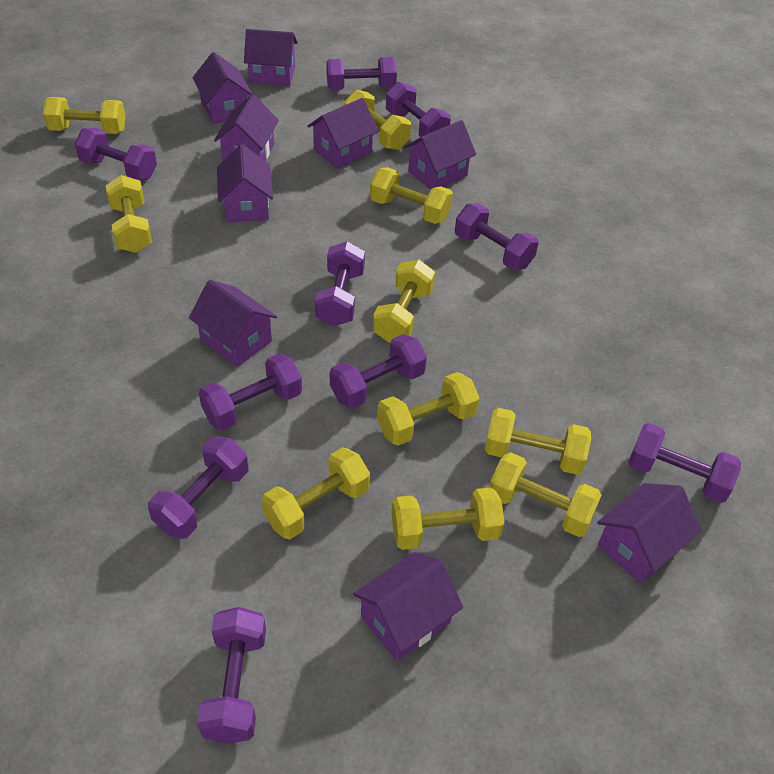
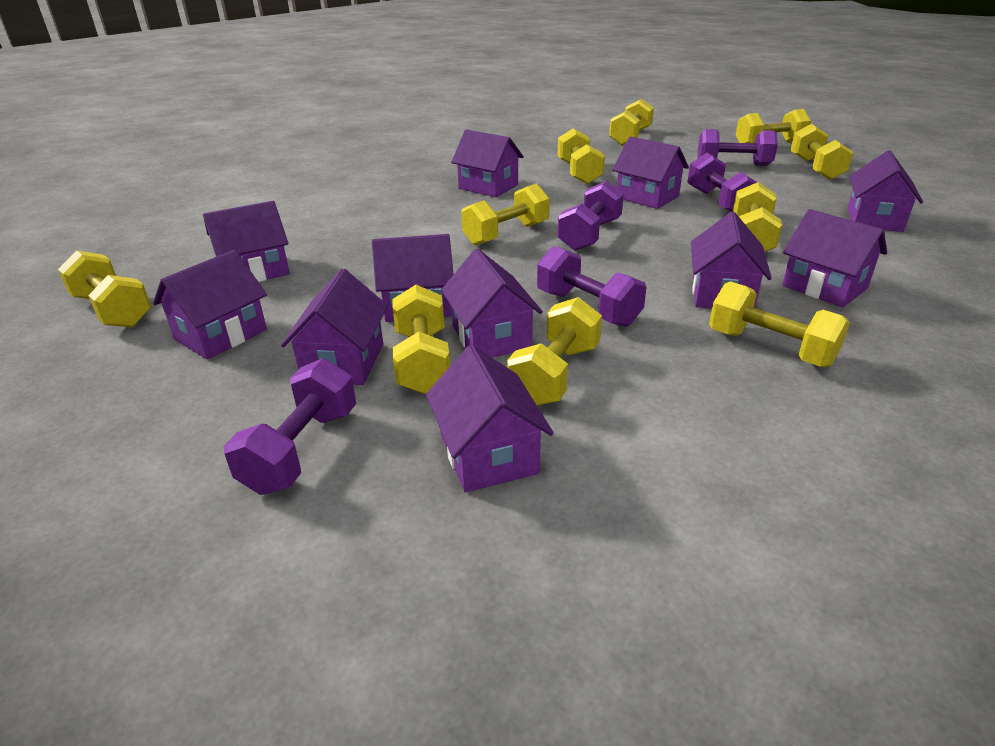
purple dumbbell: [75,128,157,181] [148,436,248,539] [197,607,266,744] [199,353,302,431] [315,241,365,326] [326,57,397,90] [330,334,427,409] [386,82,451,137] [455,204,539,270] [628,423,741,503] = 10 -> [224,358,356,495] [537,246,647,327] [557,181,624,251] [687,153,757,212] [697,129,778,166] = 5
purple house: [189,280,277,367] [192,52,252,124] [214,94,279,161] [217,144,273,222] [244,29,298,86] [308,98,378,169] [353,552,463,661] [404,120,476,190] [597,483,701,584] = 9 -> [153,250,267,359] [203,201,290,282] [281,269,388,385] [372,234,454,322] [426,345,554,492] [441,249,543,357] [451,130,524,197] [613,136,689,209] [691,212,772,309] [782,209,887,307] [847,151,923,232] = 11

